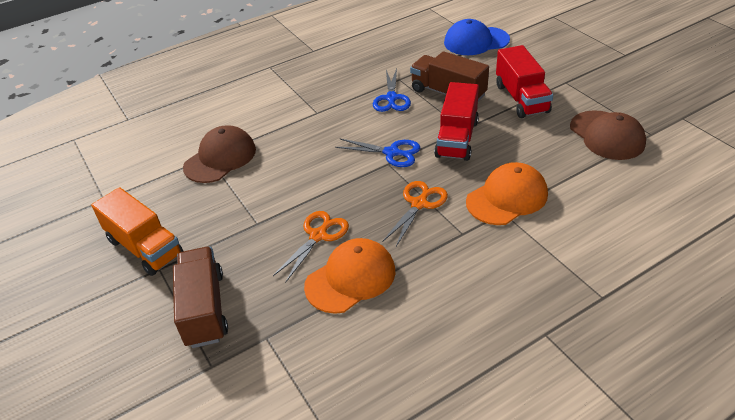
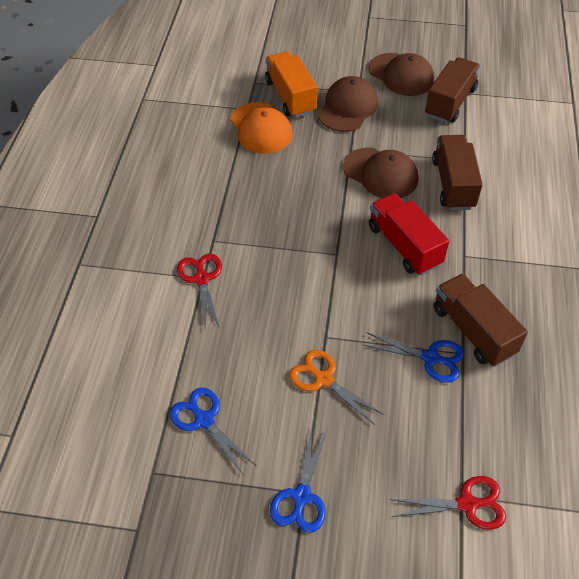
blue cap: [444,19,510,55] = 1 -> none = 0
blue scissors: [335,138,420,167] [373,68,411,112] = 2 -> [170,387,257,474] [270,427,327,533] [363,332,464,383] = 3
brown cap: [183,125,256,183] [570,110,646,160] = 2 -> [318,76,378,132] [343,148,418,198] [369,53,434,96] = 3
brown truck: [173,247,228,348] [410,51,489,102] = 2 -> [425,57,481,123] [432,135,483,210] [434,274,528,367] = 3
orange cap: [304,238,396,314] [466,162,548,225] = 2 -> [230,102,293,154] = 1
orange scissors: [273,211,349,283] [383,181,448,246] = 2 -> [289,350,385,425] = 1
red scissors: none = 0 -> [177,254,222,329] [390,476,506,530] = 2
red truck: [434,82,479,161] [496,45,553,118] = 2 -> [369,193,449,275] = 1

